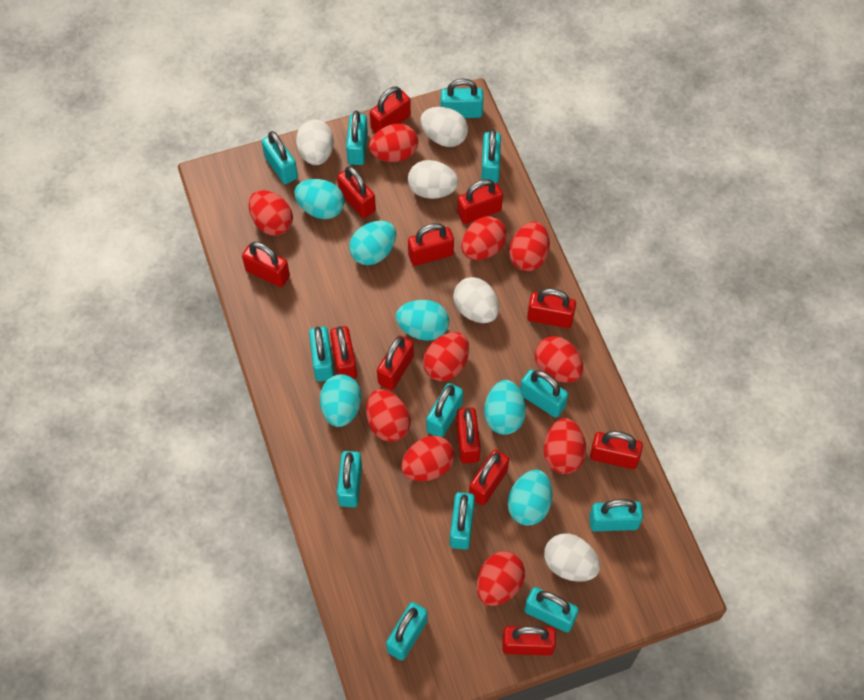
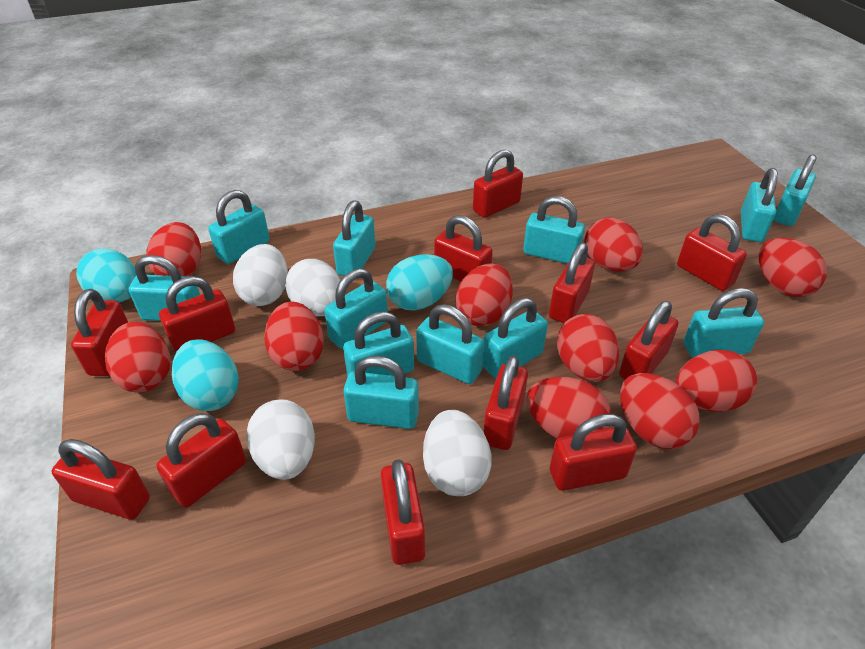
turquoise egg: [294,179,344,219] [320,374,361,427] [349,221,396,265] [396,300,449,341] [484,380,526,435] [508,470,552,526] = 6 -> [76,248,136,303] [172,339,239,411] [386,254,453,310] = 3
white egg: [296,120,334,165] [408,160,458,199] [420,107,468,147] [453,277,499,323] [544,533,600,582] = 5 -> [233,244,288,306] [246,399,315,480] [285,259,340,316] [423,410,492,496] = 4

